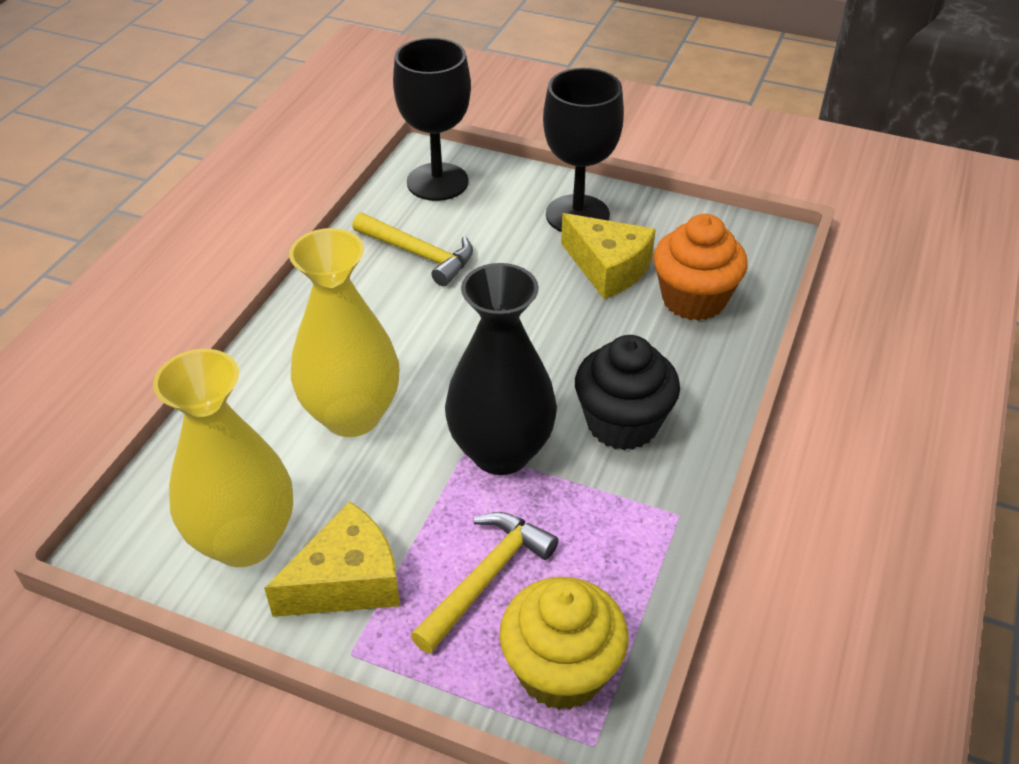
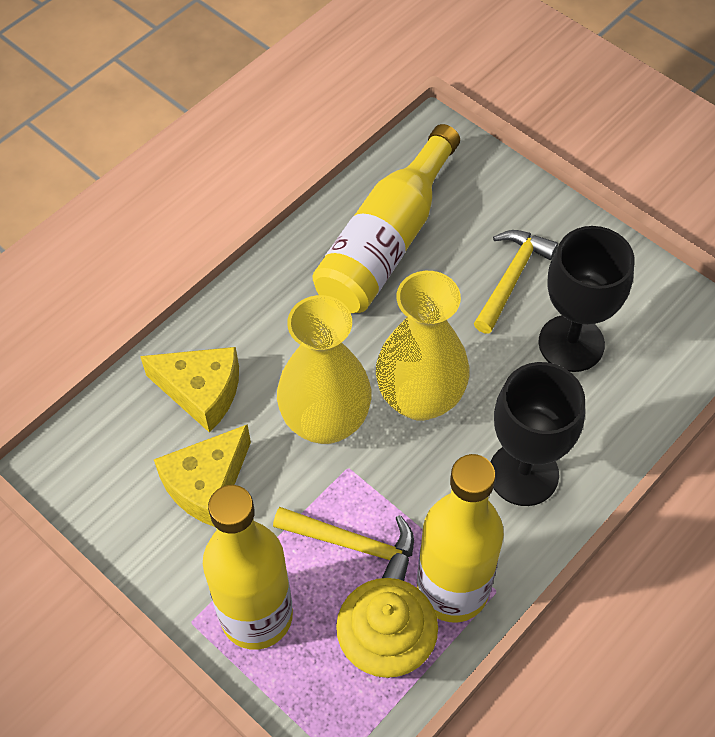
black cupcake: [575,335,680,450] = 1 -> none = 0
black vase: [445,263,557,475] = 1 -> none = 0
orange cupcake: [654,214,748,321] = 1 -> none = 0
yellow bottle: none = 0 -> [203,485,293,650] [313,124,460,313] [417,454,504,622] = 3

